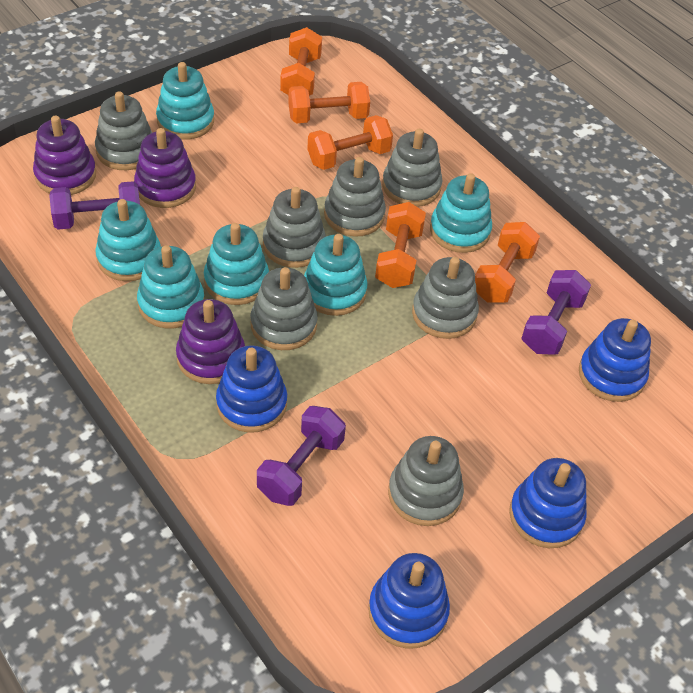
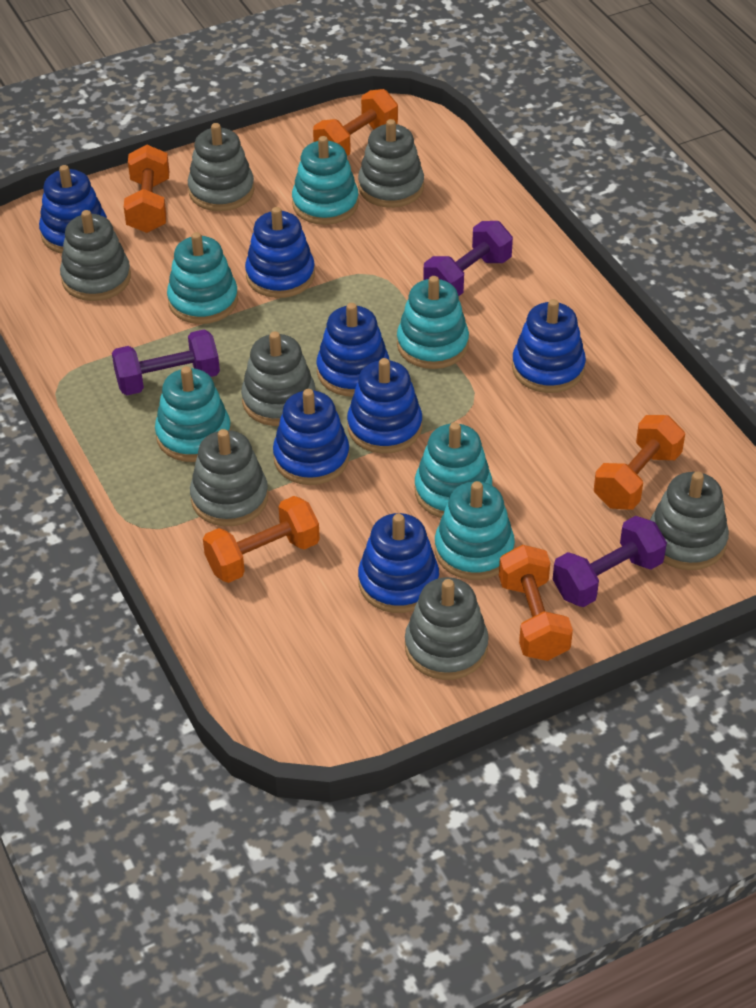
blue stacking toy: [216,345,287,433] [368,553,450,649] [509,458,587,548] [579,318,651,402] = 4 -> [39,165,107,254] [245,207,315,298] [273,389,350,485] [317,303,389,397] [347,358,422,454] [358,513,439,613] [512,299,586,393] = 7
purple stacking toy: [33,116,96,195] [134,128,196,208] [176,299,245,384] = 3 -> none = 0

